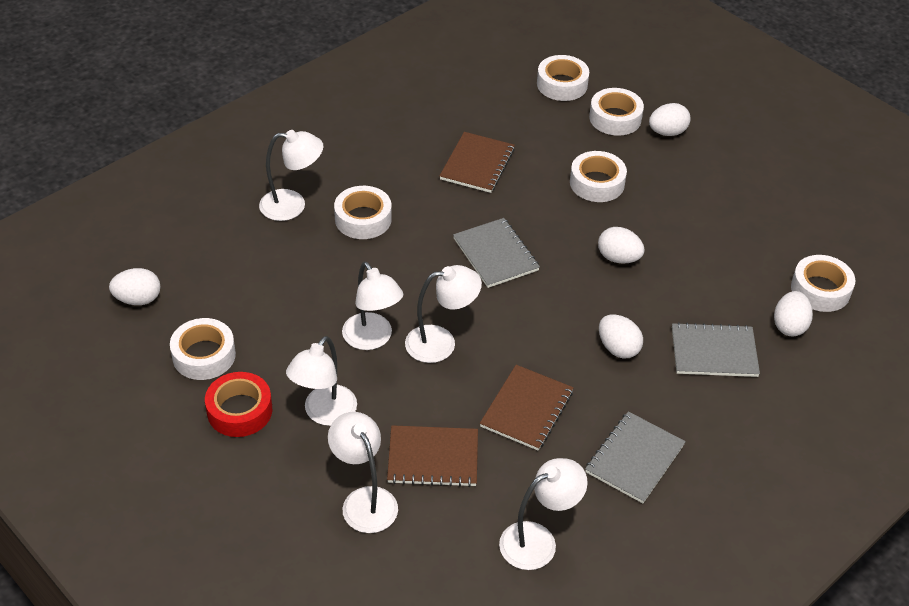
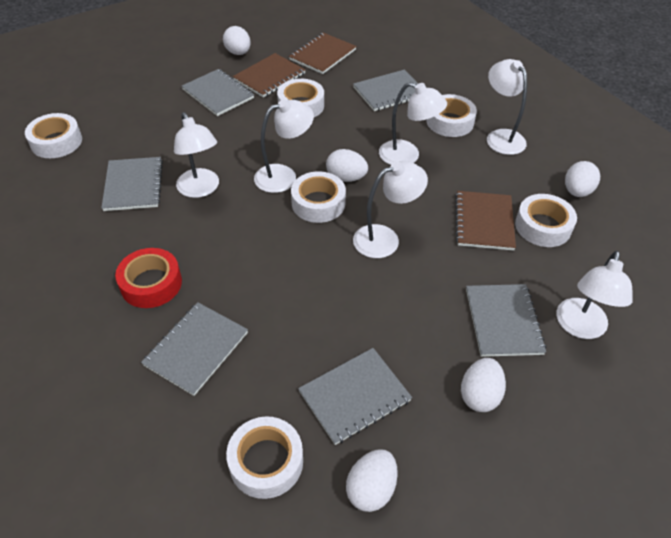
grey notebook: [453,218,540,288] [585,411,686,503] [672,322,760,377] = 3 -> [101,157,163,211] [141,302,248,396] [182,69,254,116] [298,348,412,445] [353,70,418,111] [466,284,546,357] = 6

